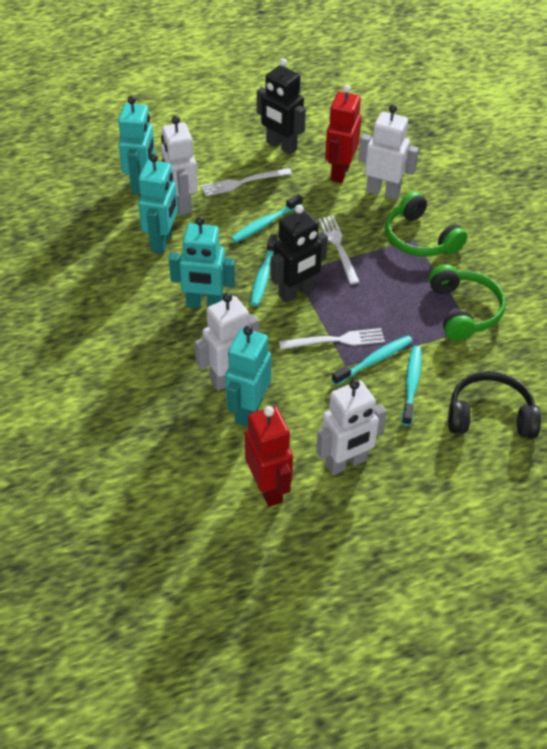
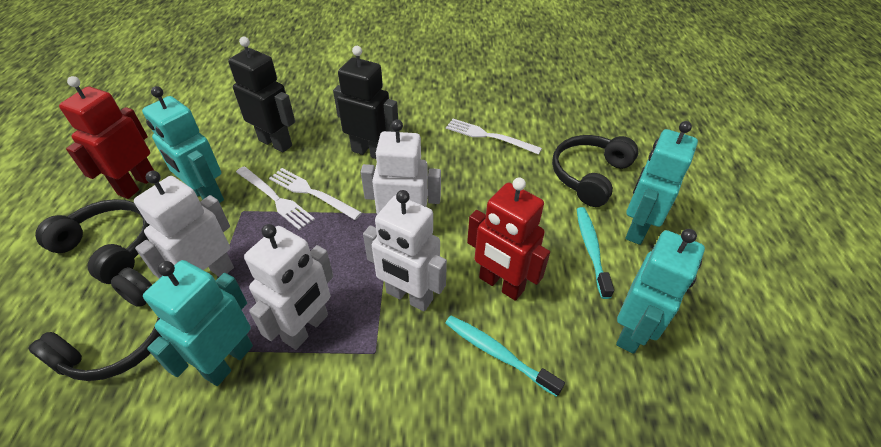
black headphones: [448,371,541,438] = 1 -> [28,267,162,381] [35,199,149,284] [552,135,639,207] = 3
green headphones: [385,191,467,257] [429,265,506,341] = 2 -> none = 0
turquoise toothbrush: [231,194,303,243] [250,234,277,306] [332,336,413,385] [402,346,422,426] = 4 -> [445,316,565,397] [577,207,614,299] = 2

